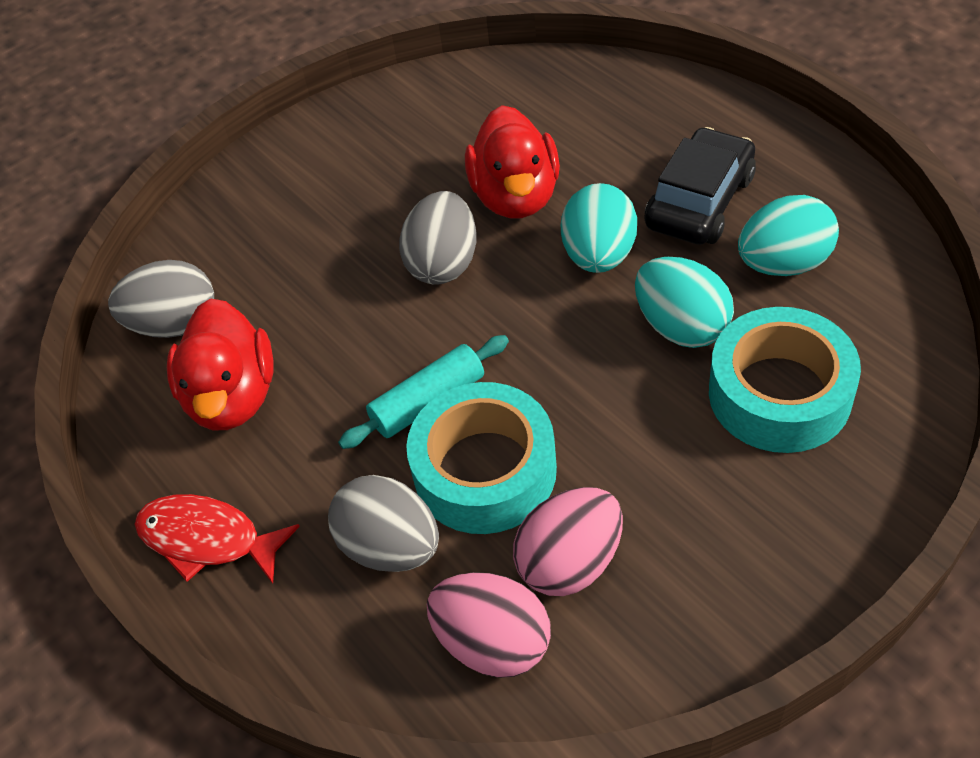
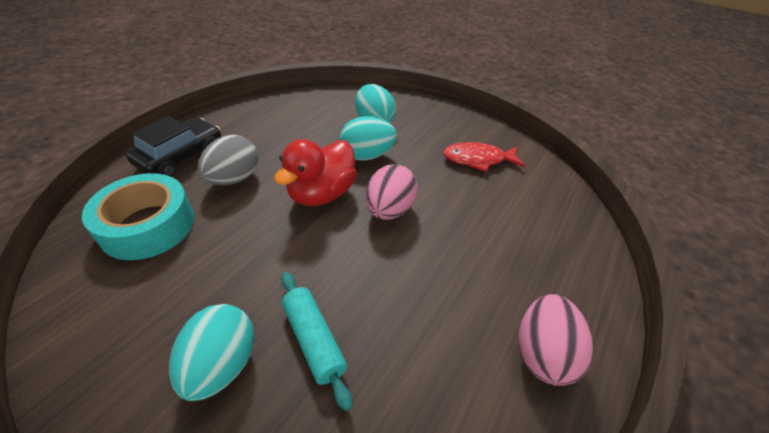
grey egg: [108,260,214,338] [328,475,439,572] [399,191,476,284] = 3 -> [198,135,258,185] = 1
red duck: [167,298,274,430] [465,105,560,218] = 2 -> [274,139,357,206] = 1
turquoise tape: [406,382,557,534] [709,307,861,453] = 2 -> [82,173,195,260] = 1

